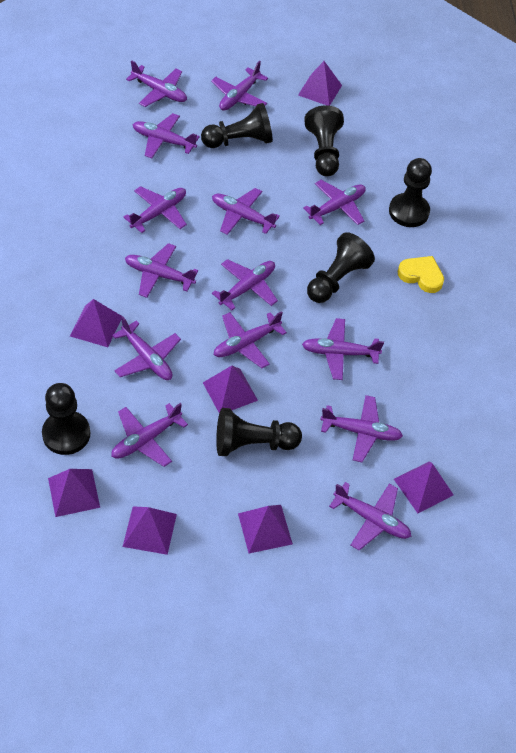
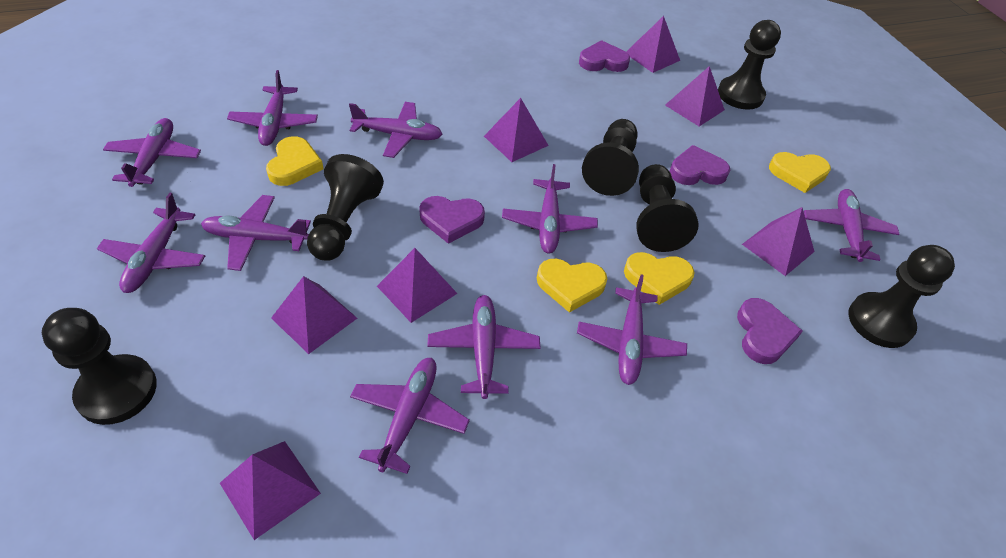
purple heart: none = 0 -> [419,196,485,244] [579,40,630,72] [670,145,730,185] [737,298,803,364] = 4
purple plane: [111,403,188,467] [112,316,181,380] [123,186,187,233] [125,243,198,298] [126,60,187,107] [133,113,200,158] [211,61,268,111] [212,188,280,235] [212,259,278,310] [214,311,287,368] [302,318,384,380] [303,180,366,225] [320,395,403,462] [329,482,411,550] = 14 -> [97,192,205,293] [103,118,201,187] [201,195,311,271] [227,70,318,146] [349,102,442,158] [350,358,470,474] [427,295,541,399] [502,164,598,254] [577,274,687,385] [804,189,899,262] = 10
yellow heart: [398,256,444,293] = 1 -> [266,136,324,186] [537,259,607,313] [624,252,695,305] [769,152,831,193] = 4

